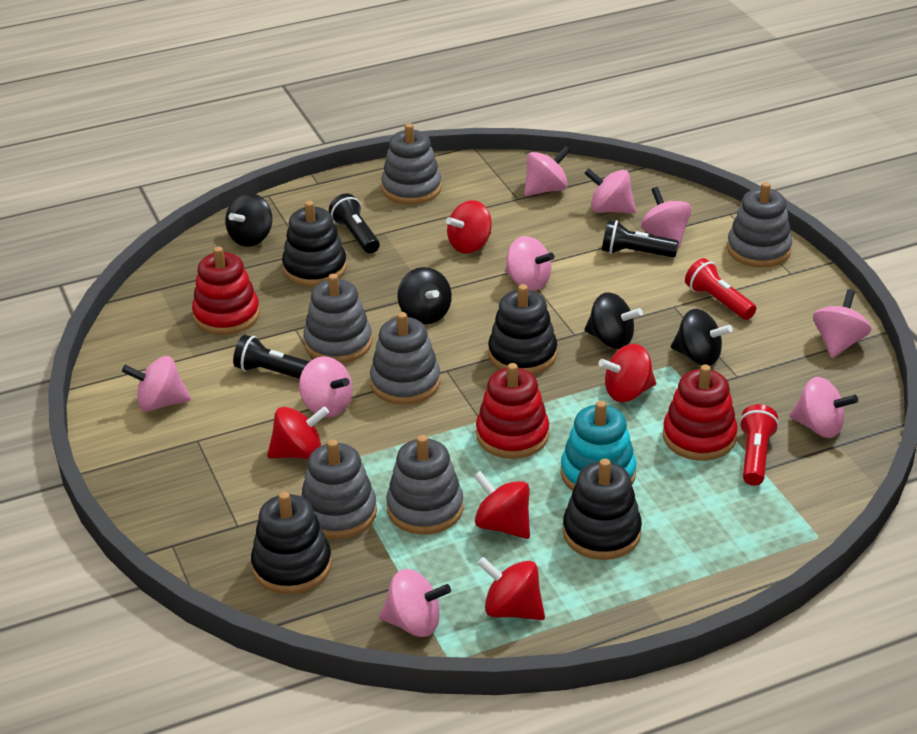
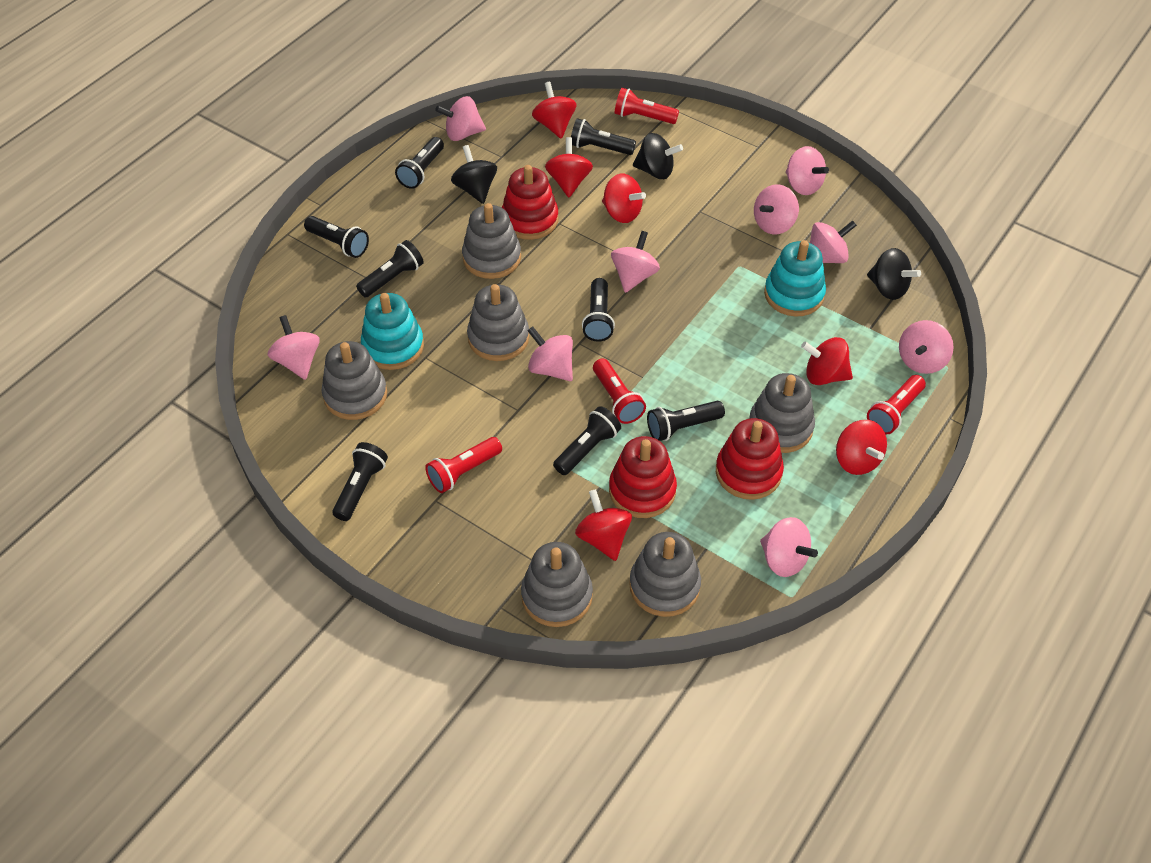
black flashlight: [233,335,310,379] [329,194,380,254] [602,220,679,257] = 3 -> [304,216,369,258] [333,442,388,521] [356,240,424,297] [395,137,444,189] [553,406,621,475] [571,118,636,155] [582,278,615,342] [647,401,725,441] = 8
black spinning top: [225,193,272,247] [397,267,452,324] [584,292,643,349] [671,309,733,366] = 4 -> [451,145,497,204] [633,133,683,179] [867,248,921,300] = 3
black stacking toy: [251,491,332,594] [282,201,347,286] [488,284,557,374] [563,459,642,560] = 4 -> none = 0
red flashlight: [685,258,756,320] [739,404,779,486] = 2 -> [425,437,502,493] [593,358,646,424] [615,88,679,124] [867,375,926,435] = 4
red spinning top: [267,406,329,459] [446,200,492,254] [474,471,530,539] [477,557,545,620] [599,344,656,402] = 5 -> [532,82,577,139] [545,137,593,197] [575,489,632,561] [602,174,646,223] [801,337,853,385] [836,420,887,475] = 6
turquoise stacking toy: [561,401,636,491] = 1 -> [361,293,424,370] [764,240,826,317] = 2

